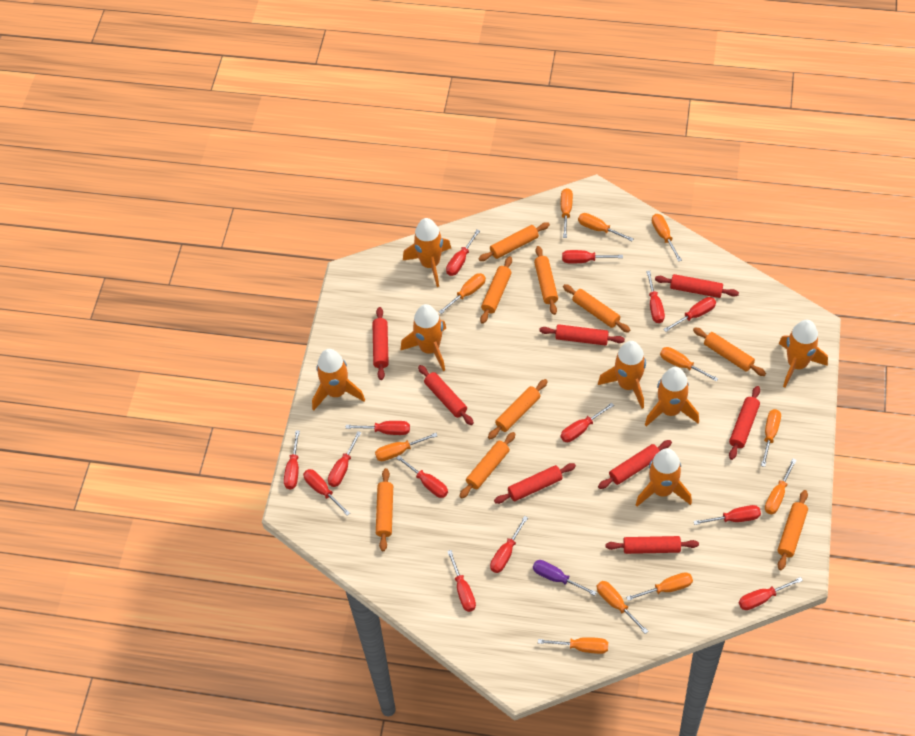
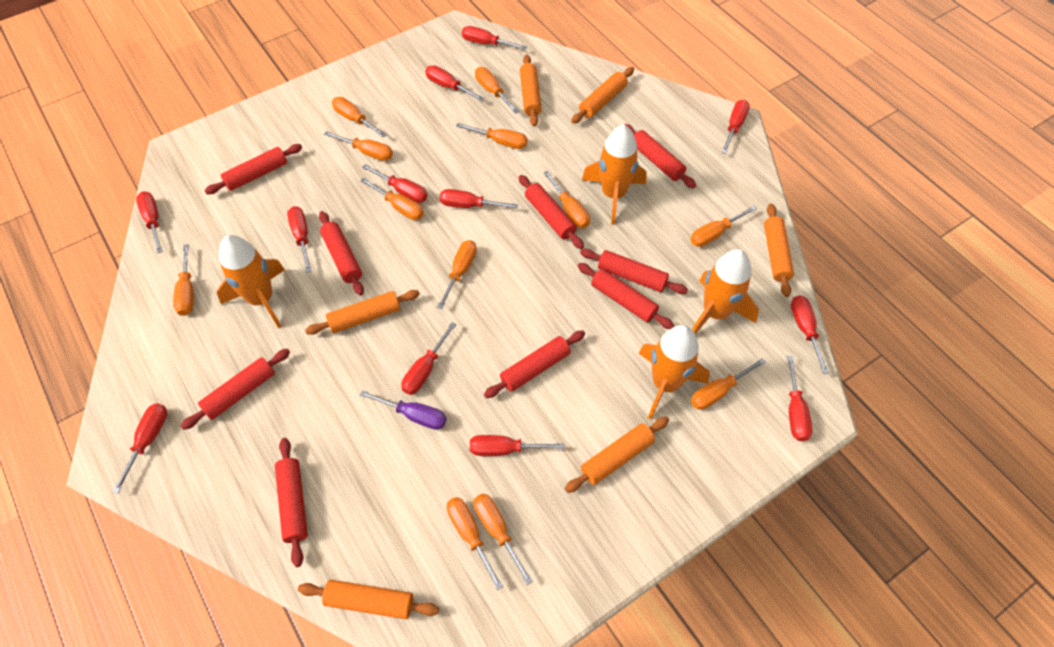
orange rocket: [312,349,365,410] [400,304,446,371] [403,218,451,287] [598,341,646,409] [636,448,692,506] [645,367,699,426] [779,320,828,387] = 7 -> [217,235,285,328] [582,124,647,224] [638,325,710,420] [692,249,759,334] = 4
orange rolling pin: [376,468,393,551] [459,432,516,498] [478,222,550,261] [480,256,512,324] [488,379,548,439] [534,246,558,315] [563,284,630,333] [693,328,766,376] [778,490,808,570] = 9 -> [298,580,439,619] [305,290,420,335] [520,55,542,127] [565,416,669,493] [571,67,634,124] [764,204,794,297] = 6
orange screwdriver: [375,433,437,461] [439,273,486,314] [538,637,608,654] [561,188,573,238] [578,213,634,241] [597,581,648,634] [626,572,693,601] [652,214,682,262] [660,347,718,381] [761,409,781,467] [765,459,797,514] = 11 -> [173,244,194,316] [324,131,393,161] [332,97,387,138] [360,178,424,220] [437,240,477,309] [447,497,503,590] [456,123,527,149] [473,493,533,585] [475,67,519,114] [543,171,590,228] [690,205,757,247] [691,358,766,410] = 12
red rolling pin: [372,307,389,380] [418,365,474,425] [494,463,576,504] [539,324,625,346] [598,440,672,489] [605,536,699,554] [655,274,739,298] [729,386,760,460] = 8 -> [181,349,290,430] [204,144,302,194] [275,438,308,567] [319,211,364,295] [484,330,585,398] [519,175,584,249] [578,263,674,329] [580,249,688,294] [624,124,696,188] = 9
red screwdriver: [284,430,300,489] [303,469,350,516] [328,431,361,487] [346,421,410,435] [396,455,448,498] [446,230,480,276] [447,550,476,612] [490,516,528,573] [561,403,614,442] [562,250,623,264] [646,271,665,323] [663,297,716,332] [694,505,761,525] [739,577,803,610] = 14 -> [112,403,167,494] [136,191,163,253] [287,206,312,272] [362,164,428,203] [401,322,457,395] [425,65,484,101] [440,189,518,209] [462,26,527,50] [470,435,565,456] [721,100,750,154] [787,356,812,441] [791,295,829,374] = 12

